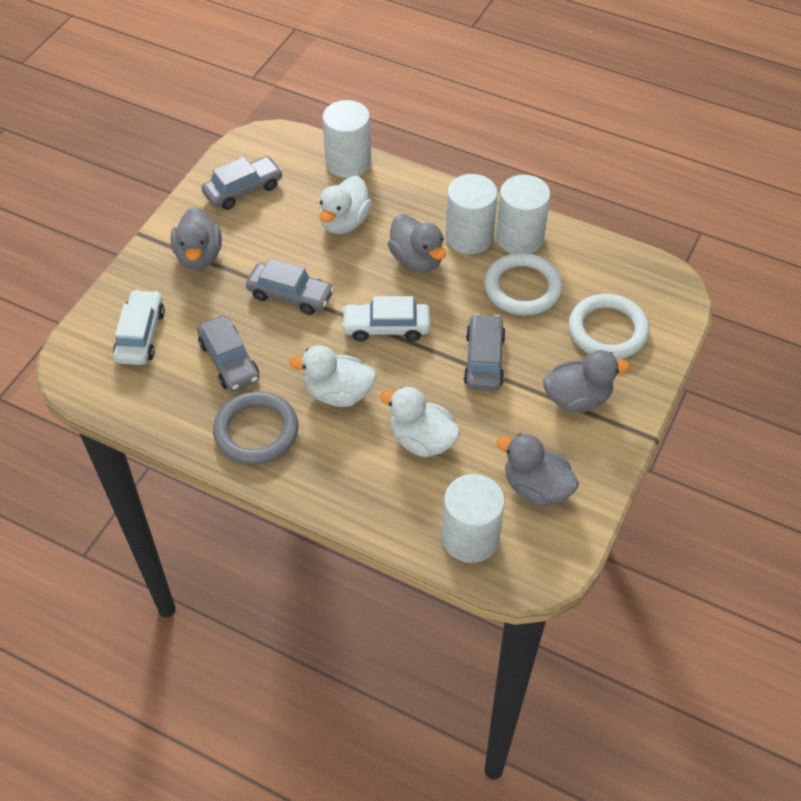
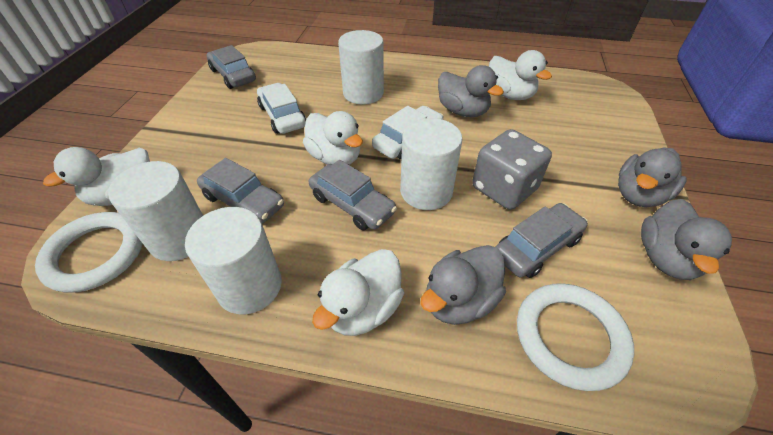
grey dice: none = 0 -> [472,129,552,210] = 1
grey ring: [213,391,299,465] = 1 -> none = 0
white duck: [289,345,376,407] [319,176,372,234] [380,386,460,457] = 3 -> [43,147,150,206] [303,111,363,165] [312,249,404,336] [489,50,552,100] = 4

